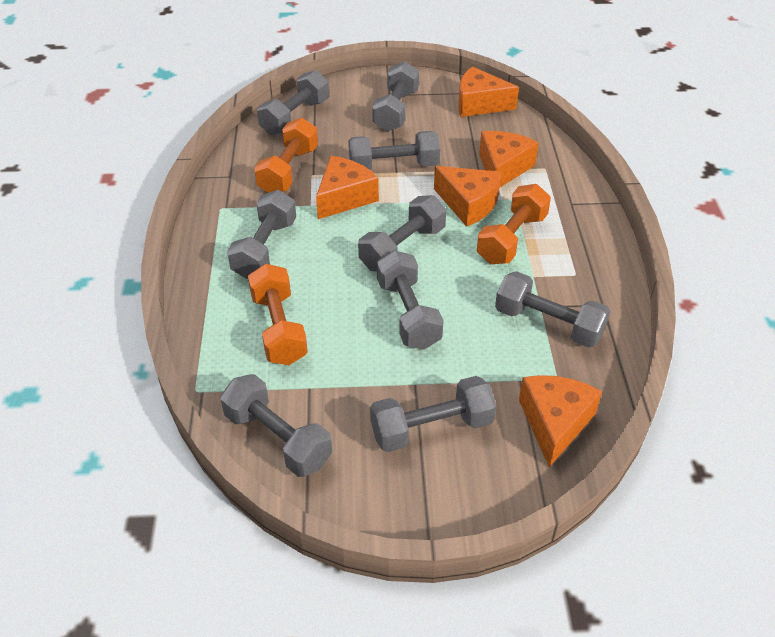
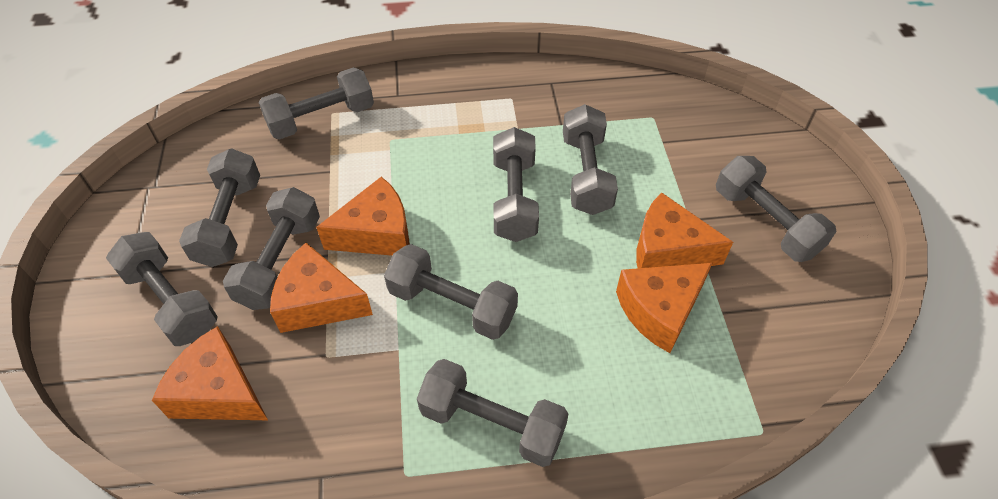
orange dumbbell: [248,264,308,365] [254,118,318,193] [477,184,551,264] = 3 -> none = 0

